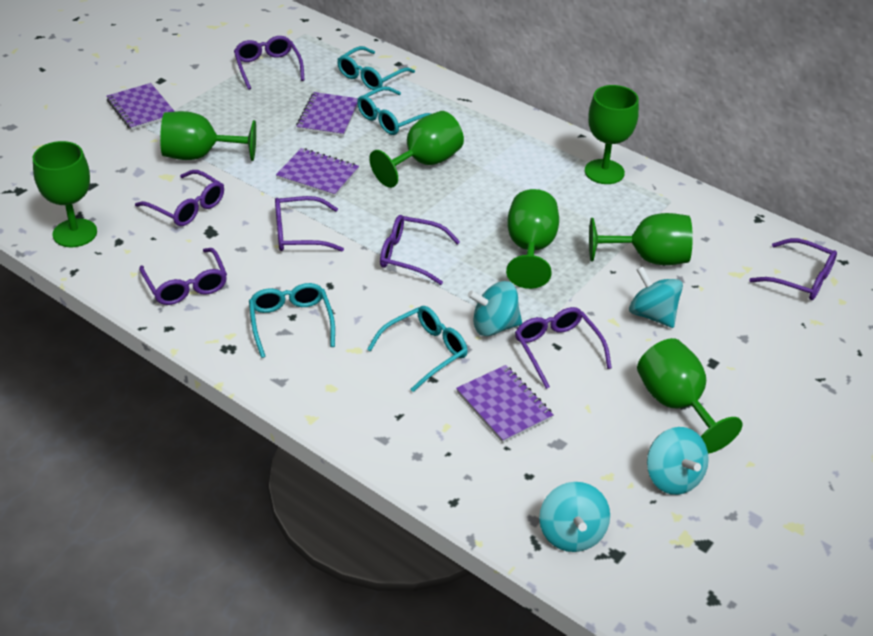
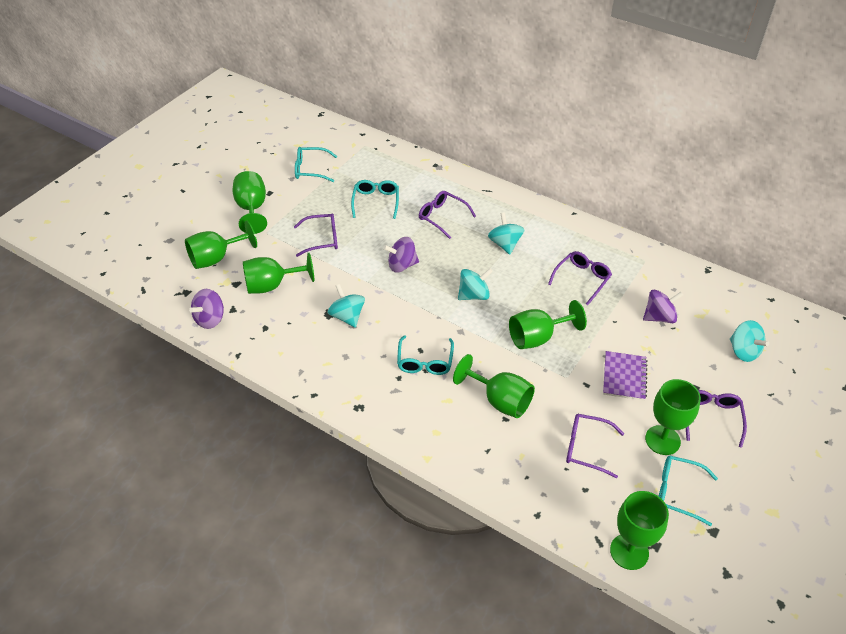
purple glasses: [135,170,224,226] [139,248,227,305] [234,36,304,90] [275,196,344,252] [380,215,460,285] [515,307,612,389] [749,238,837,300] = 7 -> [294,214,338,257] [419,191,476,239] [548,251,612,305] [566,414,624,478] [686,390,747,448] = 5
purple notebook: [106,83,175,130] [276,148,359,197] [296,92,358,137] [456,365,554,443] = 4 -> [603,351,648,401] = 1
purple spinning top: none = 0 -> [189,289,224,329] [383,237,419,272] [643,290,684,323] = 3

